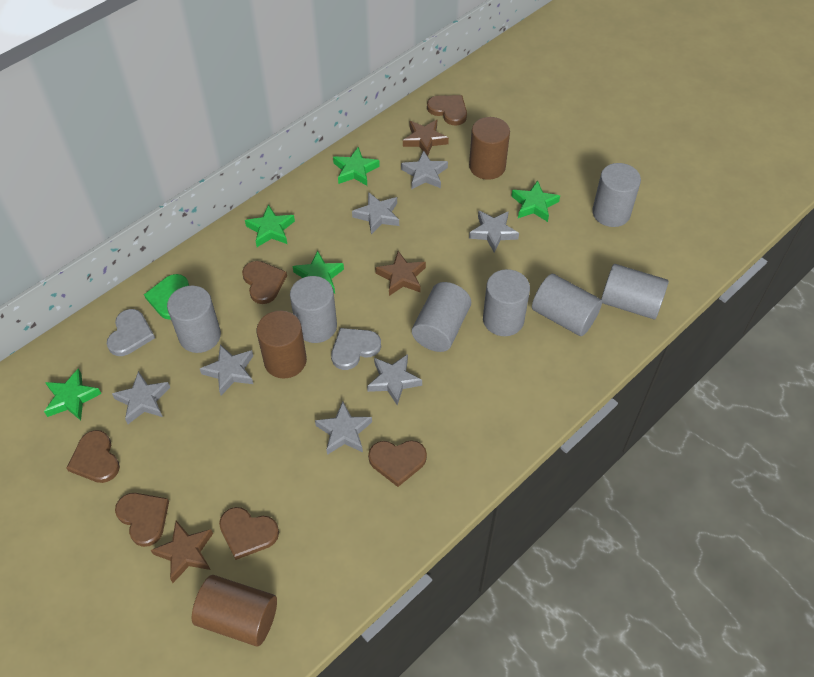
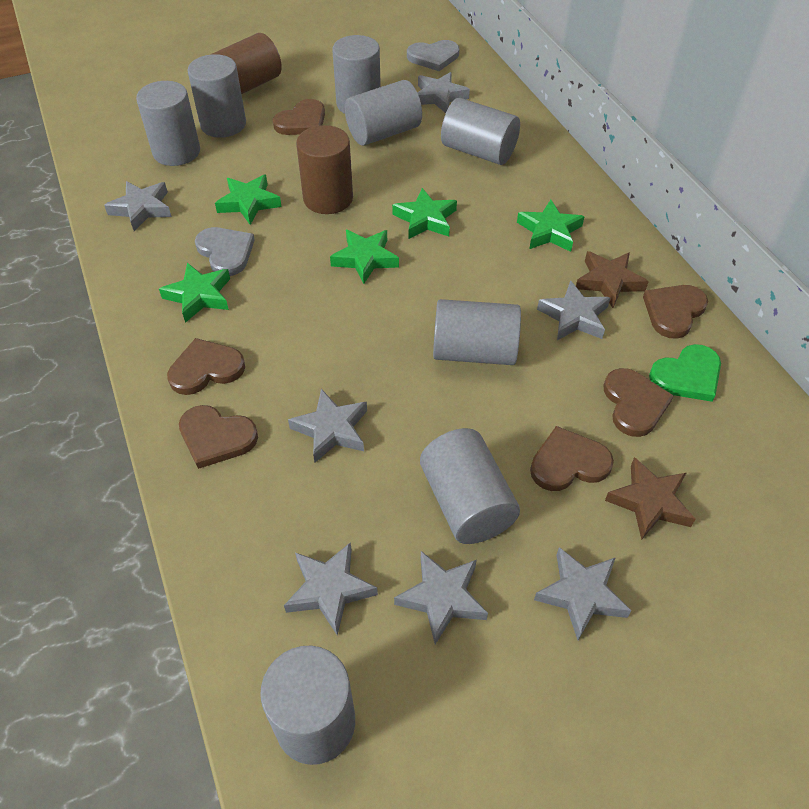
brown cylinder: [192,575,277,647] [257,311,307,379] [469,117,510,180] = 3 -> [210,33,282,94] [296,125,353,214] = 2
brown star: [151,521,213,583] [375,251,426,296] [403,120,449,156] = 3 -> [576,251,649,308] [605,457,696,540] = 2
grey cylinder: [167,286,221,353] [290,276,337,343] [412,282,471,352] [483,269,530,336] [532,274,602,336] [592,163,641,227] [601,264,669,319] = 7 -> [136,81,200,166] [187,54,246,138] [260,646,355,765] [332,35,381,114] [345,80,422,146] [420,428,520,544] [433,299,521,365] [441,98,520,165] = 8

